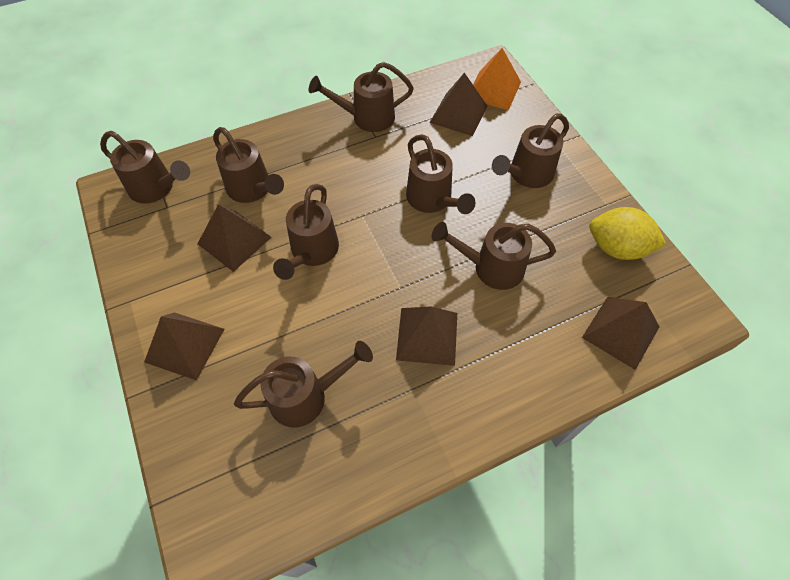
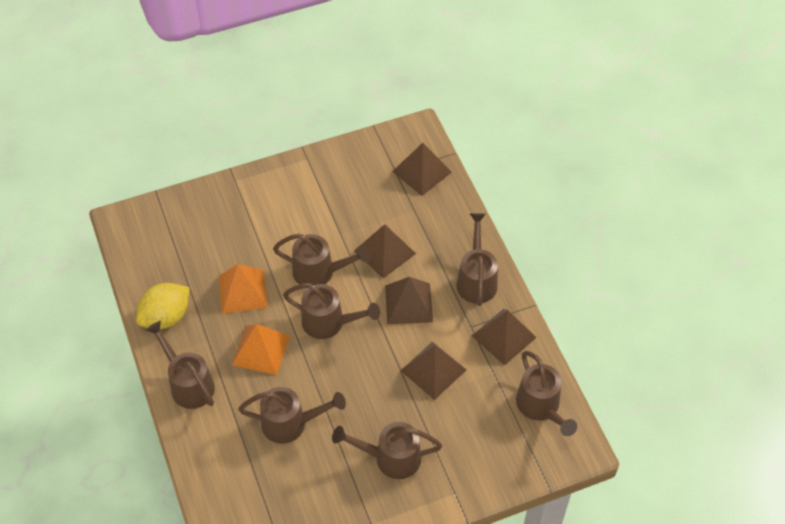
brown watering can: [100,131,190,204] [213,127,284,203] [234,341,373,427] [273,184,339,280] [309,62,414,132] [406,134,475,214] [432,222,556,290] [492,114,569,188] = 8 -> [146,321,215,409] [238,387,346,444] [273,233,370,285] [283,283,380,339] [332,422,442,479] [456,213,498,306] [516,351,577,436] = 7
orange pyramid: [473,48,521,110] = 1 -> [219,264,268,314] [232,324,290,375] = 2

